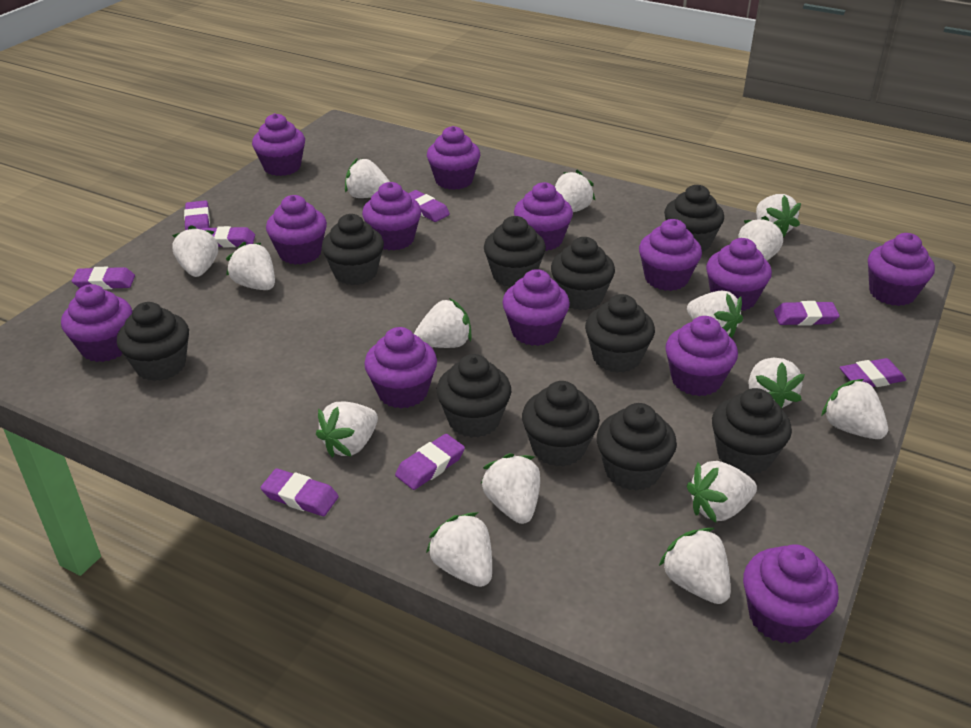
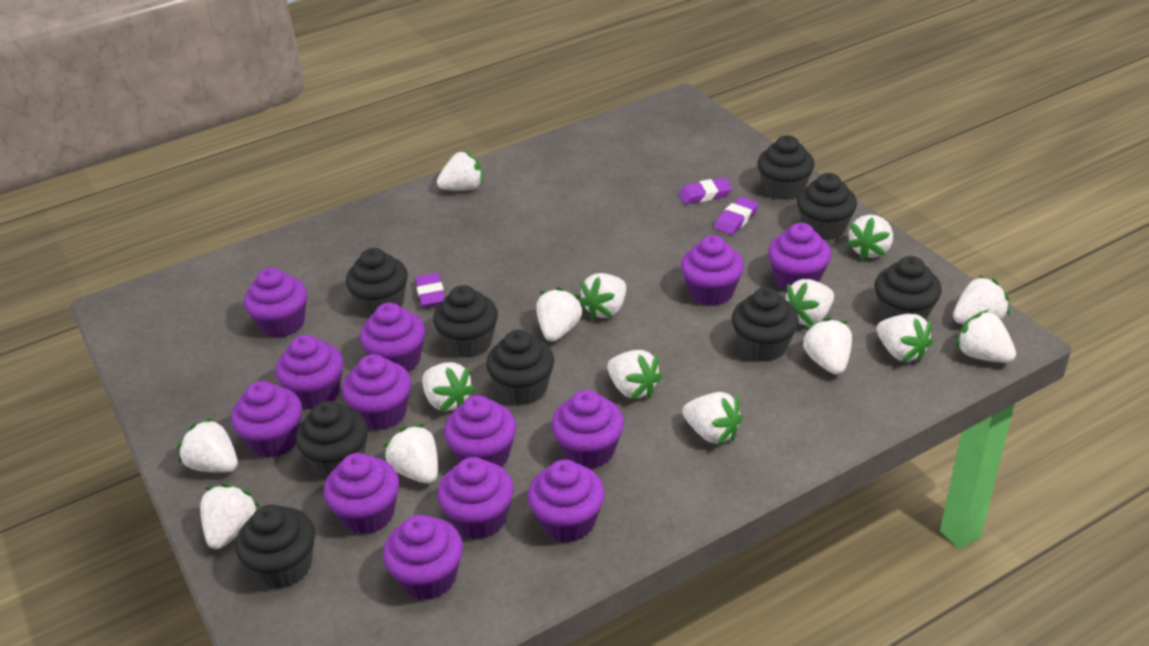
black cupcake: [117,302,189,381] [322,214,384,285] [436,354,511,438] [484,216,546,287] [522,381,600,467] [551,237,615,310] [585,294,655,373] [597,403,677,491] [664,185,724,251] [712,388,792,475] = 10 -> [236,504,315,589] [296,401,368,478] [346,248,408,316] [433,285,498,358] [486,330,554,405] [732,287,799,362] [758,135,815,200] [797,173,857,240] [875,256,942,320] = 9
purple eraser: [71,267,135,289] [184,200,210,230] [201,226,255,247] [260,468,339,516] [395,434,465,490] [409,190,450,222] [774,301,840,326] [840,358,906,387] = 8 -> [415,273,445,308] [679,178,732,204] [714,197,759,235] = 3

